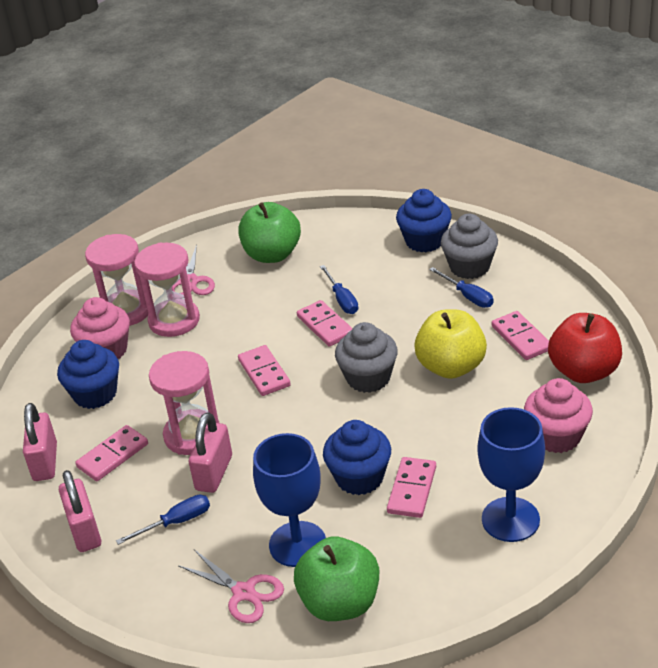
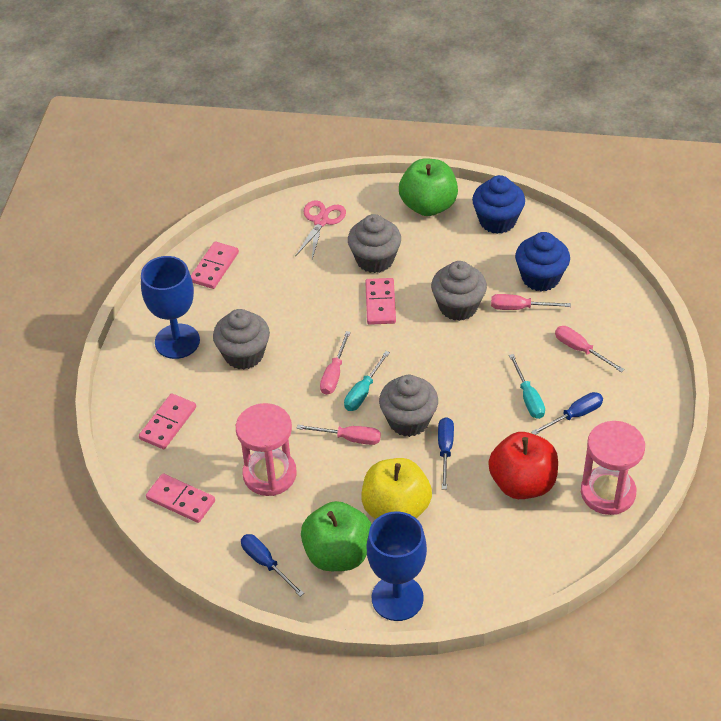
blue cupcake: [57,340,119,409] [323,420,391,495] [396,189,452,252] = 3 -> [472,175,525,234] [515,232,570,292] = 2
grey cupcake: [335,322,398,393] [441,214,498,279] = 2 -> [213,309,270,370] [348,214,401,273] [379,375,438,437] [431,261,487,321] = 4
pink cupcake: [70,297,130,359] [524,378,593,453] = 2 -> none = 0
pink domino: [75,425,148,481] [238,345,291,396] [297,300,353,347] [387,457,436,518] [492,311,549,360] = 5 -> [139,393,196,449] [146,474,215,523] [191,241,239,289] [365,278,396,325] = 4
pink hourglass: [85,234,148,326] [134,242,200,337] [149,351,219,455] = 3 -> [236,403,297,496] [581,421,645,515] = 2
pink padlock: [23,403,57,481] [59,470,101,552] [189,412,232,493] = 3 -> none = 0
pink scissors: [172,244,215,295] [178,550,284,623] = 2 -> [295,200,346,259] = 1
pink screwdriver: none = 0 -> [296,425,381,445] [320,331,351,395] [491,294,571,310] [555,326,624,372] = 4
turquoise screwdriver: none = 0 -> [344,351,390,411] [509,354,545,419] = 2

